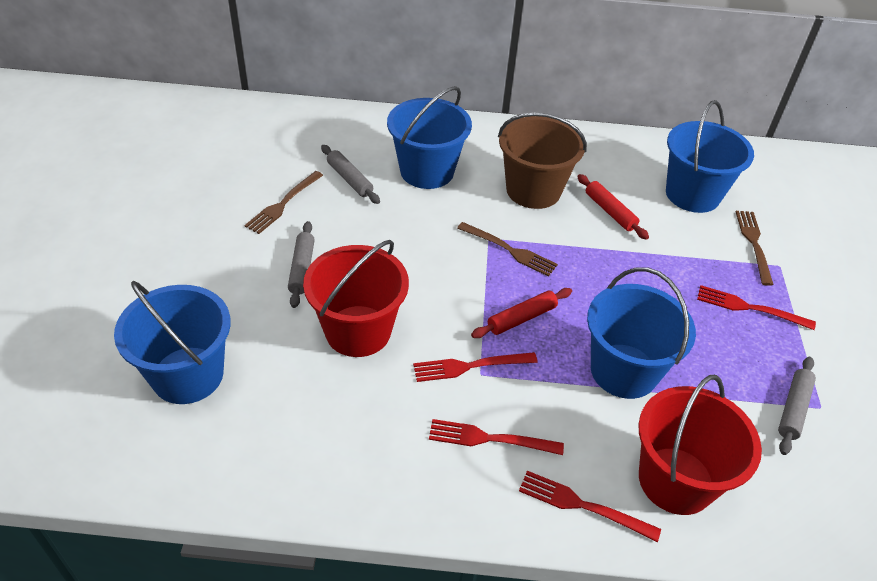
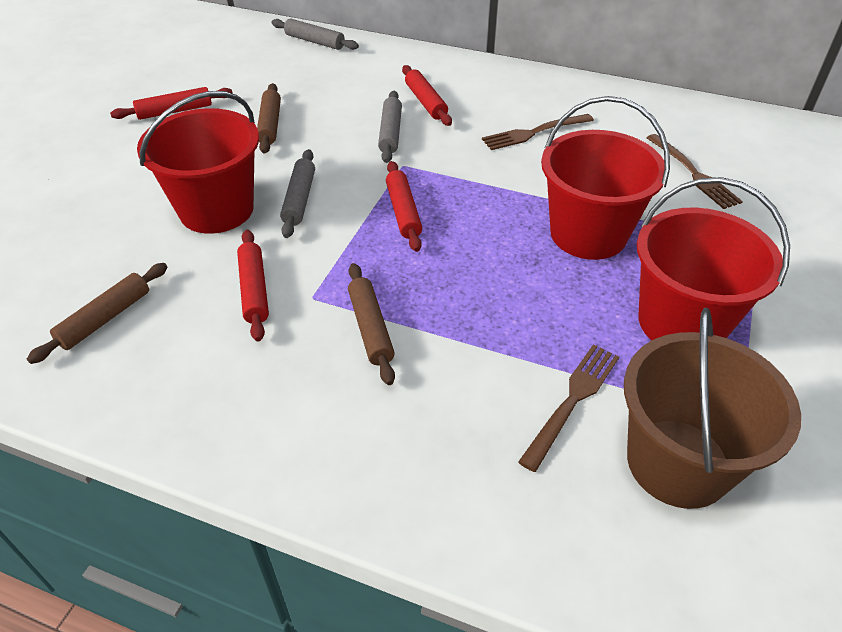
blue bucket: [114,281,231,404] [387,86,472,189] [587,267,696,399] [666,100,754,213] = 4 -> none = 0
brown rolling pin: none = 0 -> [27,263,167,364] [257,83,281,154] [348,263,395,385] = 3
red bucket: [303,240,409,357] [639,375,762,515] = 2 -> [137,91,259,234] [541,96,670,260] [637,177,790,340] = 3
red fork: [413,352,538,382] [429,419,564,455] [519,471,661,542] [697,285,816,330] = 4 -> none = 0
red rolling pin: [471,288,572,338] [577,174,649,240] = 2 -> [110,87,233,120] [237,230,269,342] [386,161,422,252] [402,65,452,126] = 4

